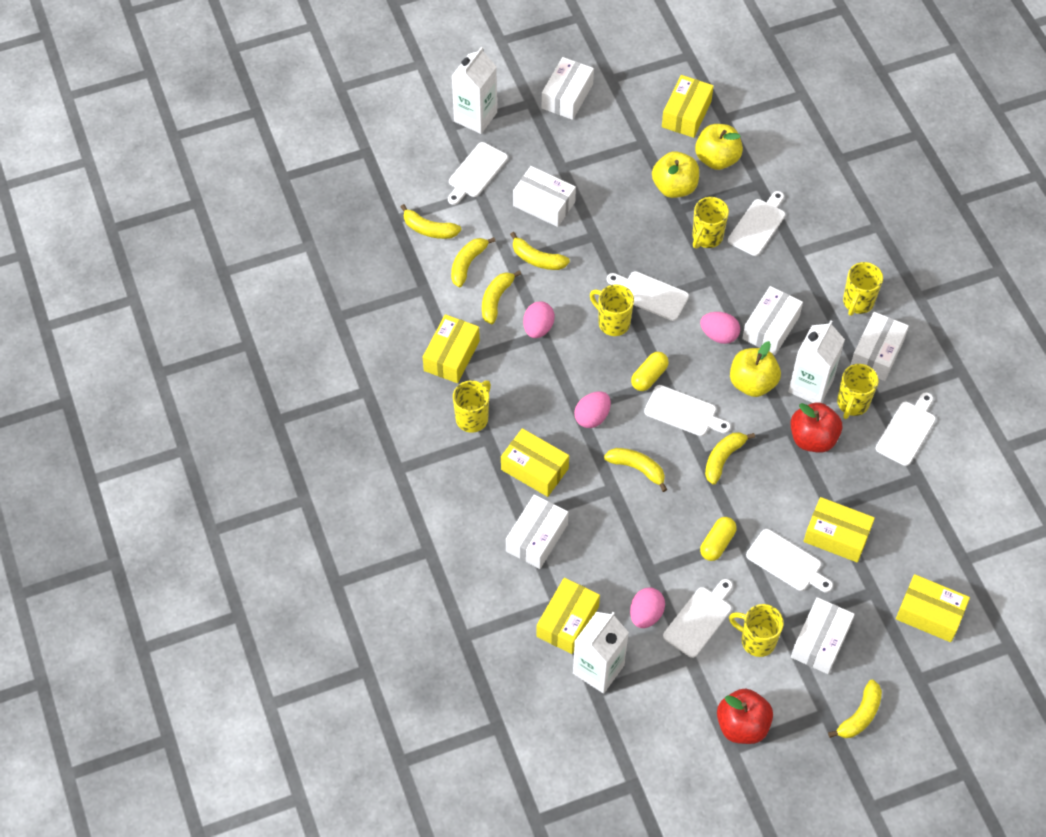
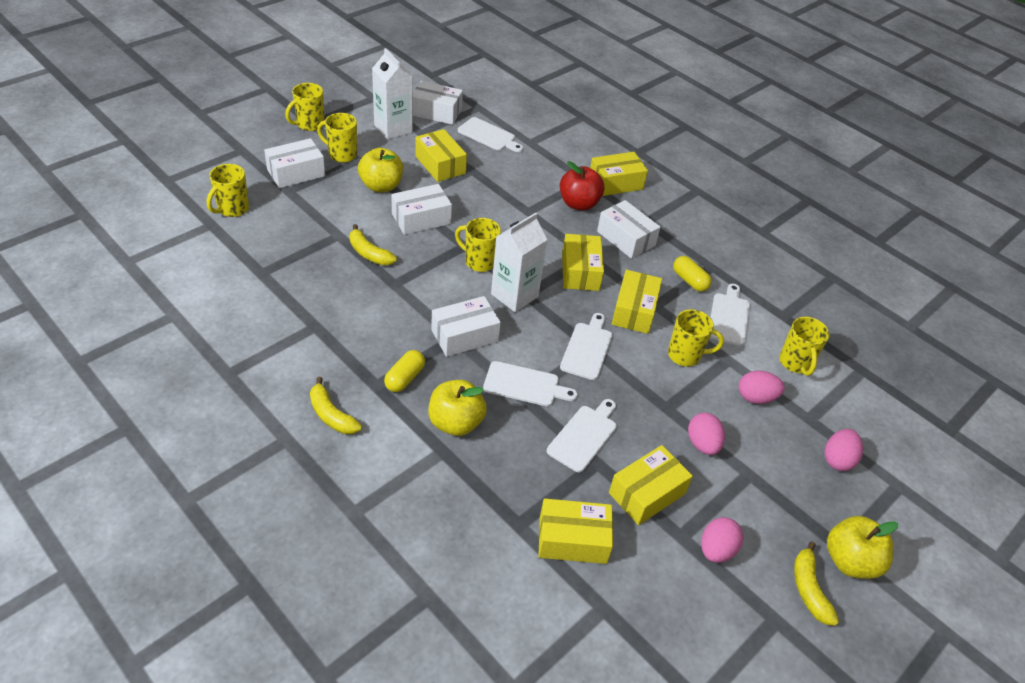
red apple: [717,689,773,744] [790,403,842,453] = 2 -> [560,161,604,211] = 1
white box: [506,494,568,569] [513,166,576,227] [542,57,594,120] [742,286,803,355] [791,597,855,674] [850,312,909,381] = 6 -> [264,138,325,188] [391,184,452,235] [413,81,463,125] [431,296,501,357] [597,200,661,259] = 5
white carton: [452,46,497,134] [573,612,629,694] [788,320,845,403] = 3 -> [372,48,413,140] [491,213,547,312] = 2
white cutting board: [448,142,508,205] [607,271,689,321] [644,385,731,436] [663,579,733,658] [728,191,785,256] [746,529,833,593] [876,392,936,466] = 7 -> [458,117,524,152] [483,361,578,406] [547,399,617,472] [560,313,612,380] [710,284,750,346] = 5
yellow banana: [401,204,461,239] [451,237,495,287] [482,270,521,324] [510,232,570,270] [604,448,667,492] [705,432,755,485] [828,680,882,738] = 7 -> [310,377,362,434] [349,224,397,265] [794,541,839,626] = 3

